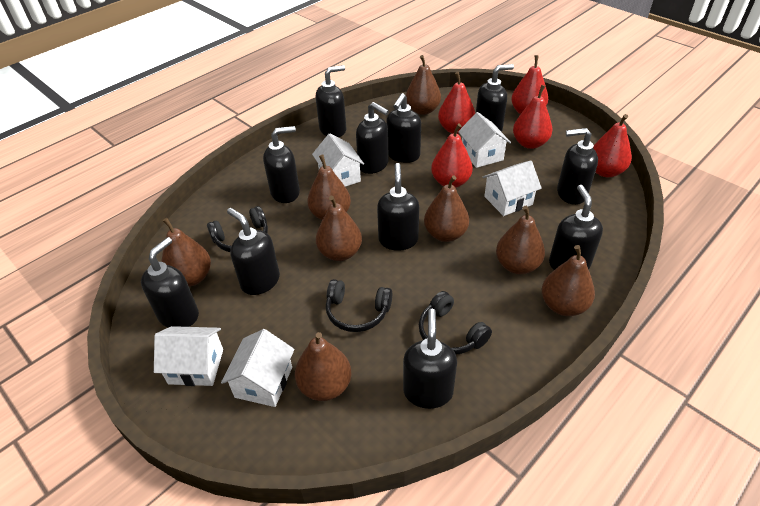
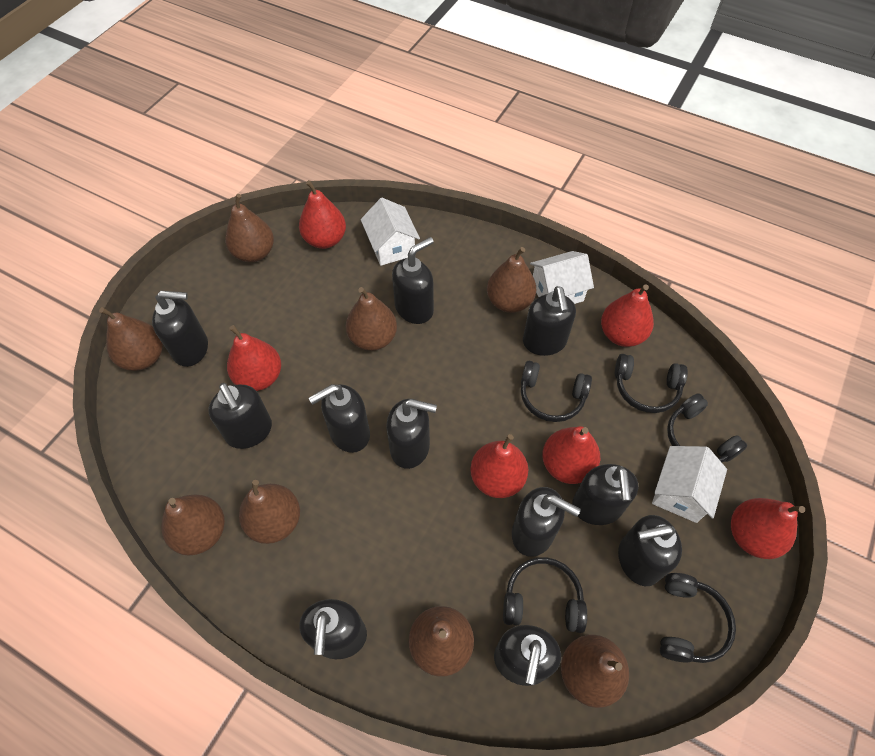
black headphones: [207,206,268,252] [326,279,392,332] [419,291,492,354] = 3 -> [503,557,587,633] [521,361,592,422] [615,354,688,413] [660,573,736,663] [667,393,747,462] = 5
red pear: [431,124,473,188] [438,72,475,134] [511,55,548,114] [513,85,552,149] [593,114,632,177] = 5 -> [227,325,281,391] [299,180,346,249] [470,434,528,498] [542,426,600,484] [601,284,654,347] [731,498,805,559] = 6
white house: [154,326,223,386] [221,329,294,407] [312,133,364,187] [458,112,511,168] [482,160,542,216] = 5 -> [361,198,420,266] [530,251,594,304] [652,446,727,523] = 3

